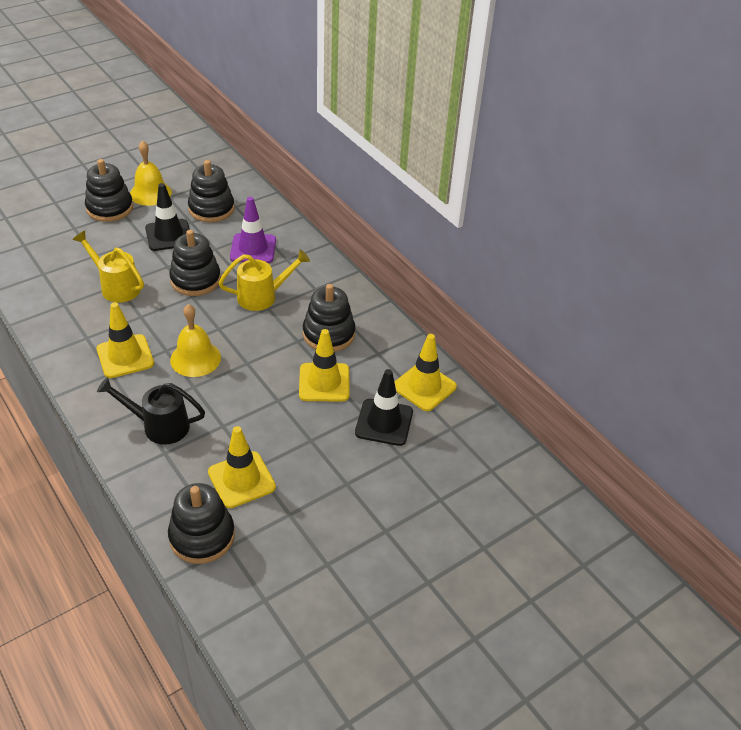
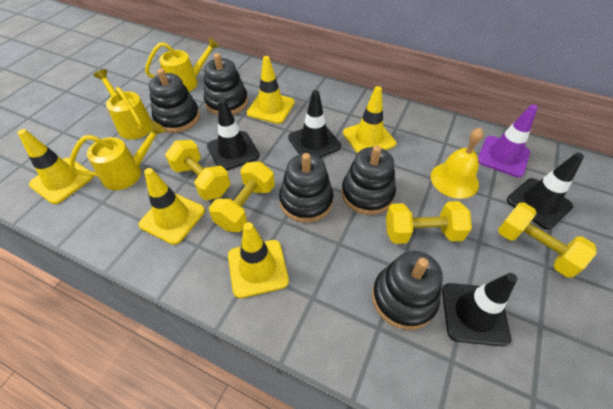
black traffic cone: [145,183,190,251] [355,369,413,446] = 2 -> [207,99,260,170] [288,90,341,158] [442,273,517,346] [507,153,584,230] = 4
black watering can: [97,377,205,445] = 1 -> none = 0
yellow bell: [130,140,172,206] [170,304,221,377] = 2 -> [431,128,484,199] = 1
yellow dumbbell: none = 0 -> [165,140,230,200] [209,161,275,232] [386,201,472,244] [498,202,596,278] = 4
yellow traffic cone: [97,302,154,378] [208,426,276,508] [299,329,350,402] [394,334,457,411] = 4 -> [18,129,93,204] [138,168,205,245] [228,222,289,298] [247,56,295,124] [343,86,396,153] = 5
yellow watering can: [73,231,144,303] [219,250,310,311] = 2 -> [69,121,165,190] [93,69,152,140] [145,37,220,92] = 3

